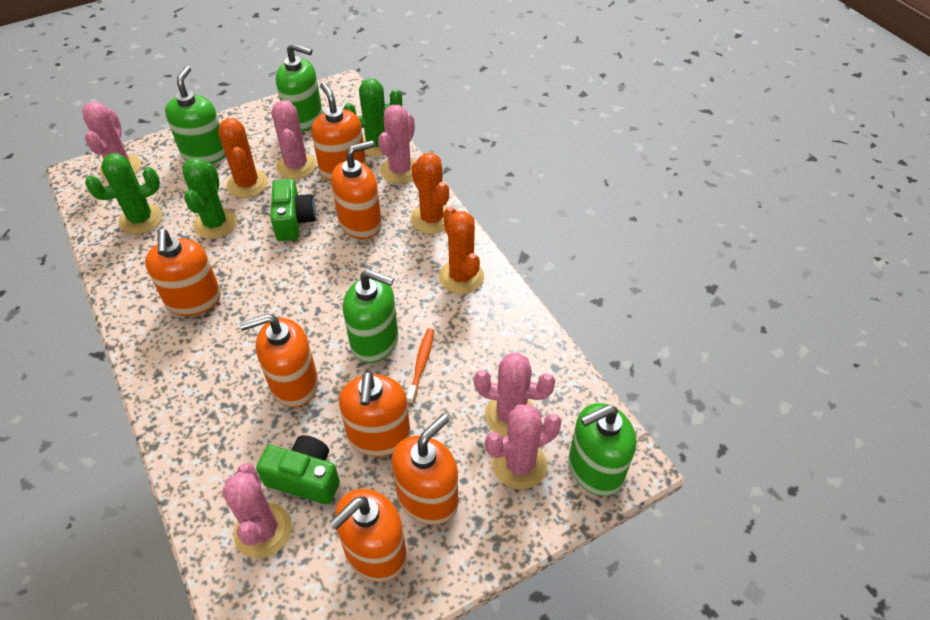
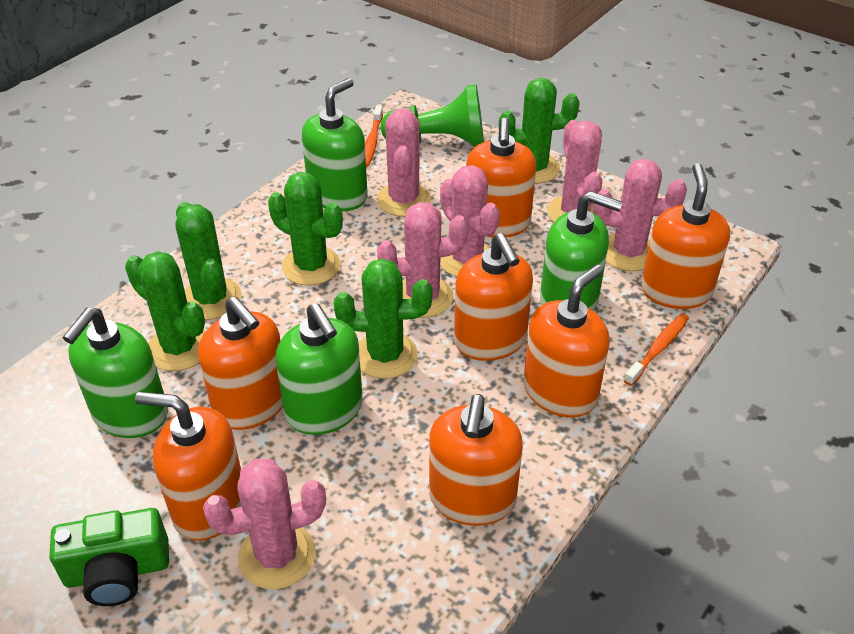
green cactus: [85,153,163,234] [182,157,237,239] [343,78,402,157] = 3 -> [125,251,206,371] [176,202,242,320] [268,172,343,286] [334,258,432,379] [499,78,580,184] = 5
green camera: [256,435,340,505] [271,179,316,241] = 2 -> [49,508,169,606] = 1
green pawn: none = 0 -> [381,85,484,147] = 1
orange cactus: [218,118,268,198] [411,153,449,234] [439,206,484,294] = 3 -> none = 0
orange toothbrush: [406,328,434,404] = 1 -> [365,105,383,167] [624,314,689,386] = 2

